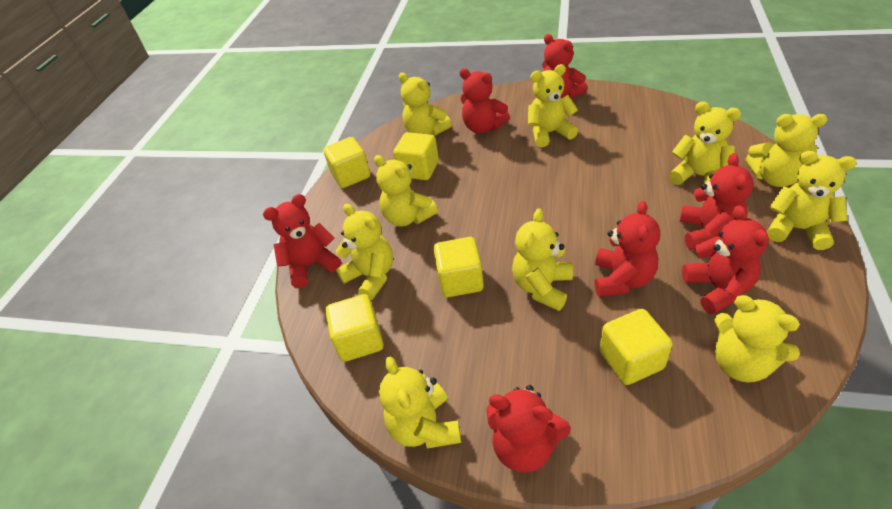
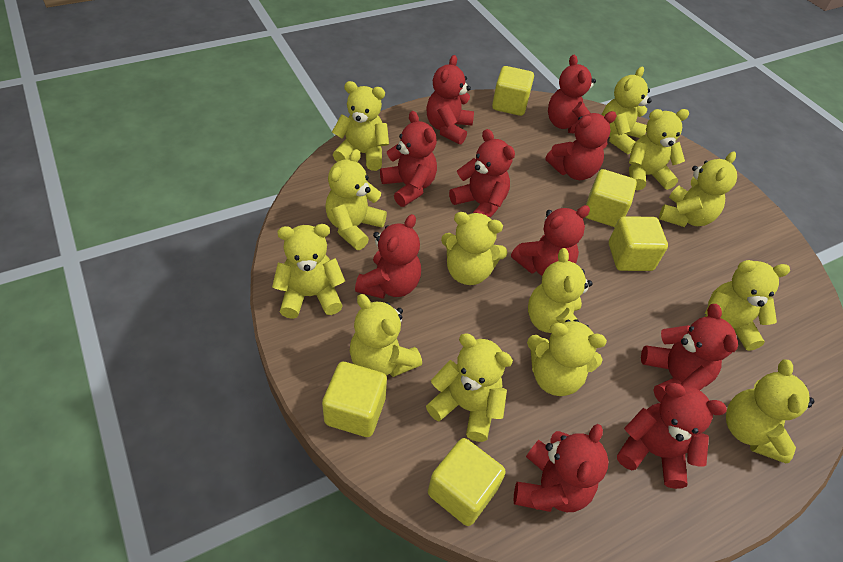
red teddy bear: [263,194,341,288] [459,68,510,133] [487,385,571,473] [542,34,587,98] [595,201,660,297] [680,153,754,250] [682,205,769,314] = 7 -> [355,214,421,299] [380,111,437,207] [426,55,474,144] [449,129,515,217] [511,205,590,276] [514,424,609,512] [546,111,617,180] [548,55,596,134] [617,383,727,489] [641,304,738,403] = 10
yellow teddy bear: [335,204,393,300] [374,155,438,227] [379,357,461,449] [399,73,452,136] [512,208,573,311] [528,64,578,147] [669,102,741,185] [714,295,800,383] [745,114,828,187] [767,151,857,250] = 10 -> [272,224,345,319] [325,149,387,250] [332,81,389,171] [350,294,422,377] [426,333,513,442] [441,212,507,285] [527,319,607,396] [528,248,593,333] [602,67,651,154] [629,109,689,190] [659,151,737,227] [705,260,790,351] [726,359,814,463] = 13

